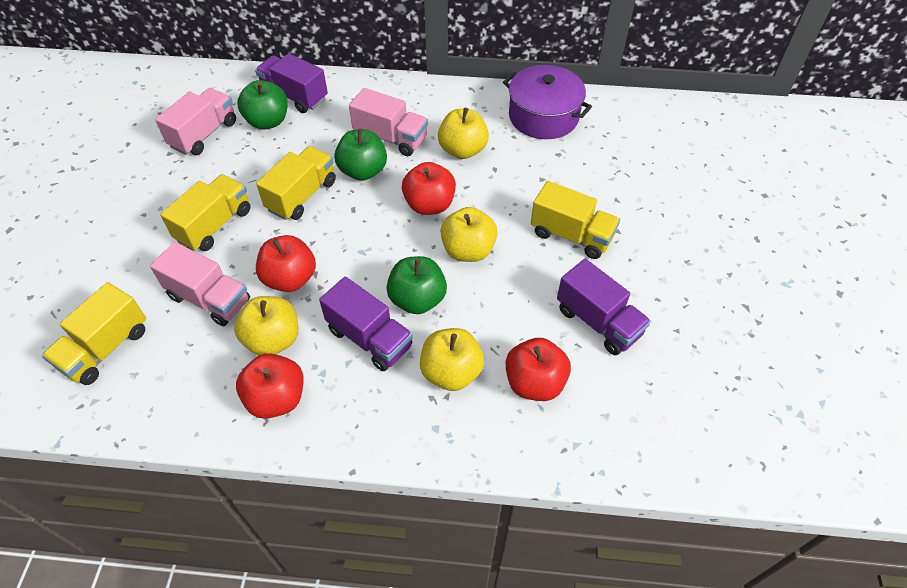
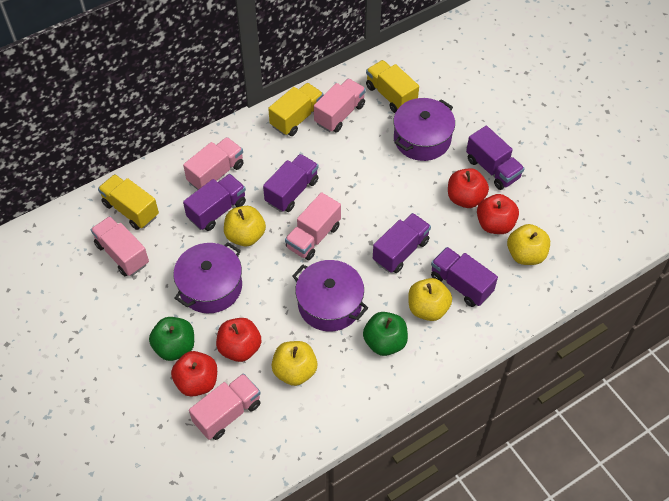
green apple: [237,80,288,130] [334,128,387,181] [386,256,447,314] = 3 -> [149,317,194,361] [363,312,408,356] = 2
pink truck: [150,242,250,326] [155,88,236,155] [349,88,428,156] = 3 -> [91,216,149,276] [183,137,244,190] [189,373,261,440] [285,192,341,260] [314,78,366,133] = 5
purple pot: [503,65,592,139] = 1 -> [173,242,242,313] [292,260,368,332] [394,98,455,161] = 3
purple truck: [255,54,328,113] [319,277,413,371] [557,259,651,355] = 3 -> [183,174,246,231] [263,154,319,212] [373,213,431,273] [431,247,498,307] [466,126,525,190] = 5
yellow truck: [42,282,146,385] [160,174,251,251] [256,146,336,220] [531,181,620,259] = 4 -> [98,174,159,230] [268,83,324,136] [366,60,419,113] = 3

